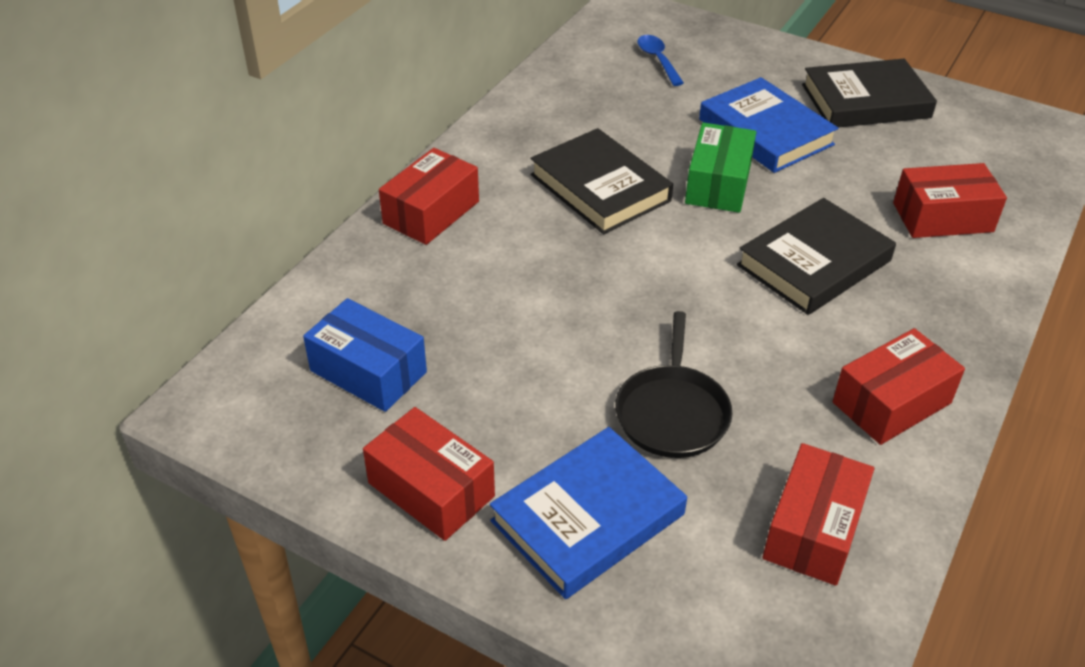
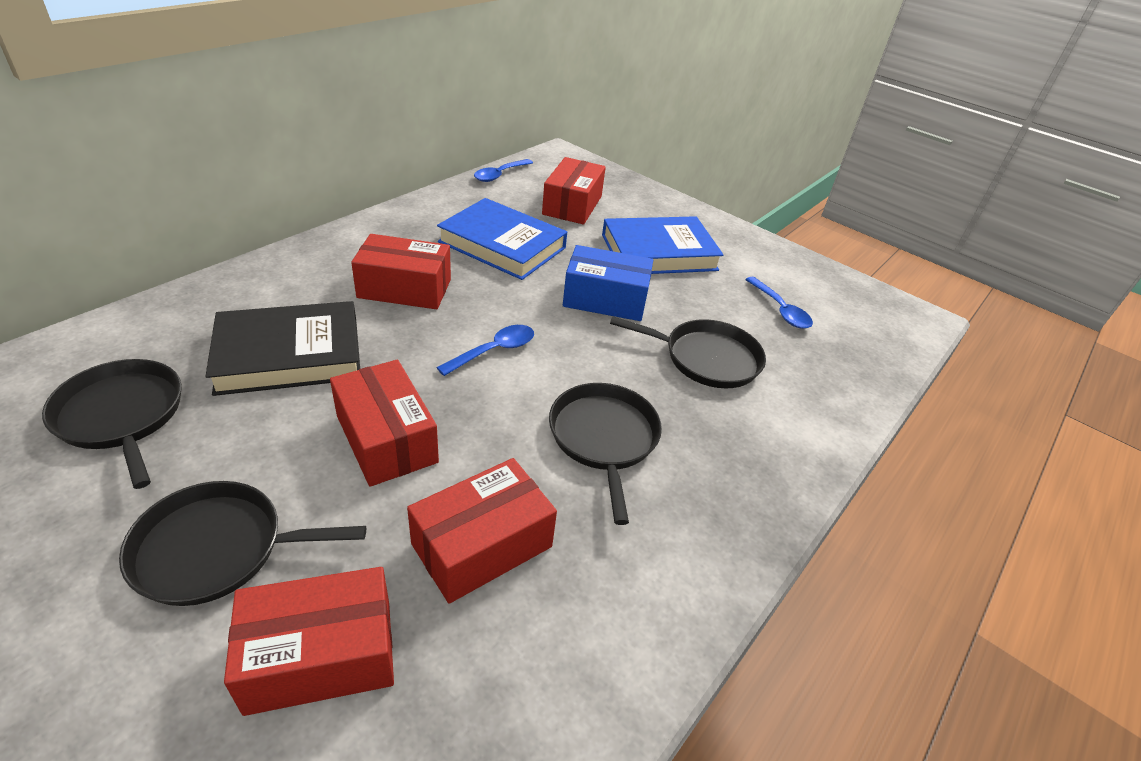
black book: [531,128,673,234] [737,198,896,315] [802,59,937,127] = 3 -> [205,301,360,396] = 1
black pan: [615,311,733,458] = 1 -> [42,359,182,489] [119,481,366,606] [549,383,662,525] [610,316,766,388] = 4
blue spoon: [637,35,684,86] = 1 -> [436,325,534,376] [474,159,533,182] [745,277,813,329] = 3
green box: [685,122,756,213] = 1 -> none = 0

